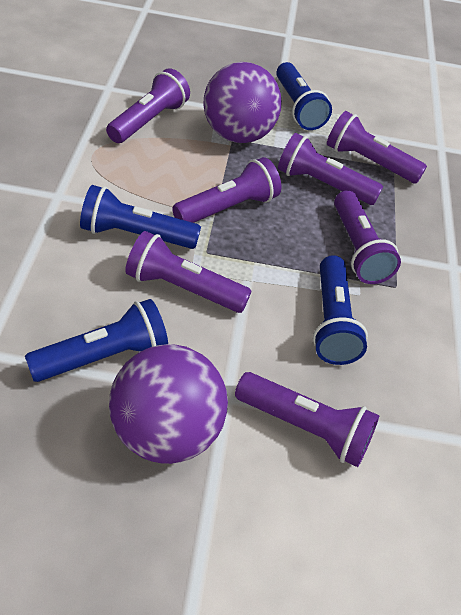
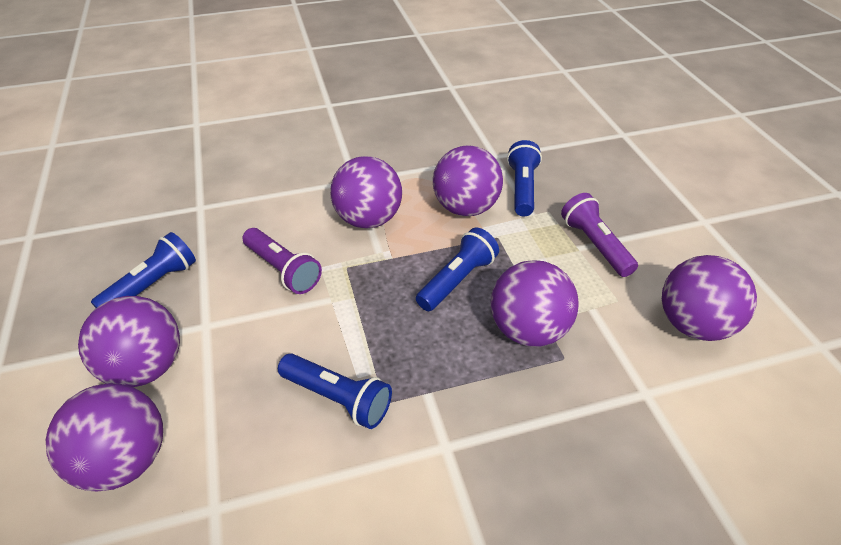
purple ball: [109,344,228,464] [203,62,282,143] = 2 -> [46,383,163,491] [78,296,180,387] [330,156,402,229] [433,145,503,216] [491,260,578,347] [662,255,757,341] = 6
purple flashlight: [106,68,190,143] [125,231,252,313] [172,157,281,223] [235,372,379,467] [278,133,383,205] [327,111,427,184] [334,190,401,284] = 7 -> [243,228,322,294] [561,193,638,277] = 2

